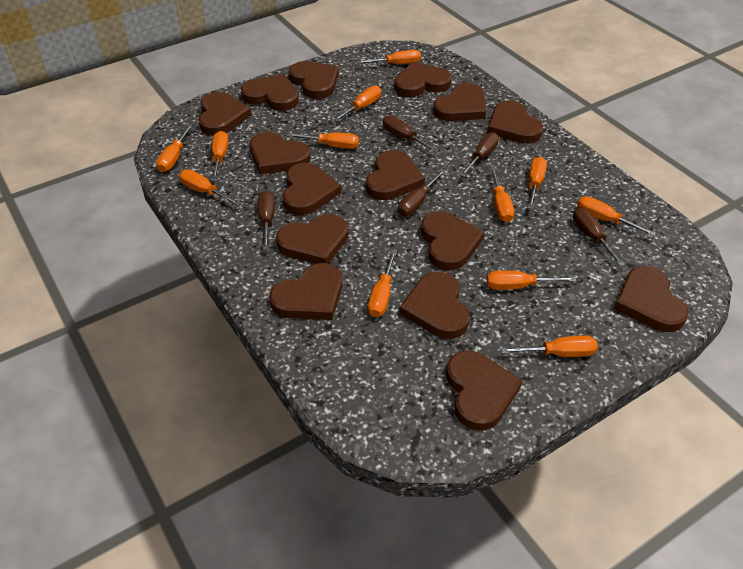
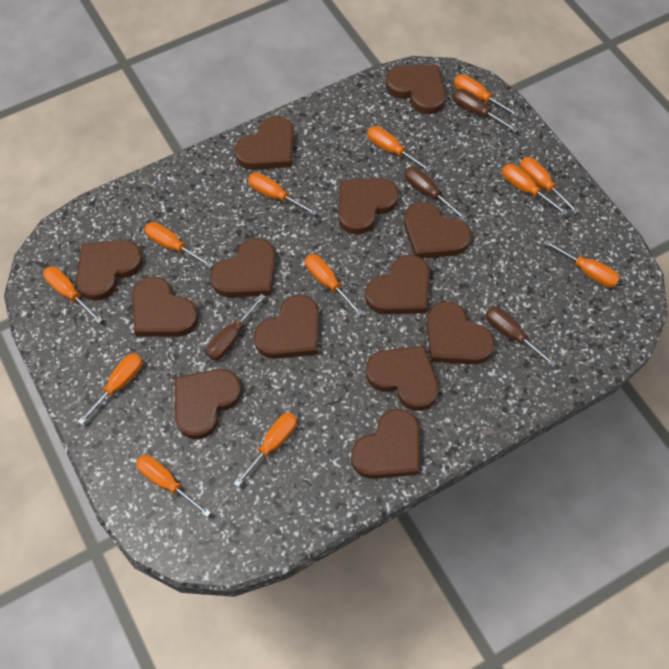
brown heart: [199,92,252,136] [241,74,299,111] [250,132,311,174] [270,263,342,320] [276,214,349,264] [283,162,341,215] [289,61,339,99] [366,150,425,200] [394,62,452,97] [399,272,470,339] [421,212,484,270] [433,83,486,121] [446,351,522,431] [487,100,543,144] [614,266,689,332] = 15 -> [76,240,143,301] [132,277,198,337] [174,369,242,439] [210,238,276,297] [234,116,294,170] [254,295,319,359] [338,178,399,235] [351,409,420,479] [365,255,430,314] [366,346,439,411] [386,65,446,114] [404,202,471,259] [426,301,495,365] = 13
brown screwdriver: [258,191,275,250] [383,116,439,153] [398,169,446,216] [460,132,499,177] [573,207,625,266] = 5 -> [207,294,265,361] [405,167,467,220] [452,89,518,132] [486,307,557,367] = 4

